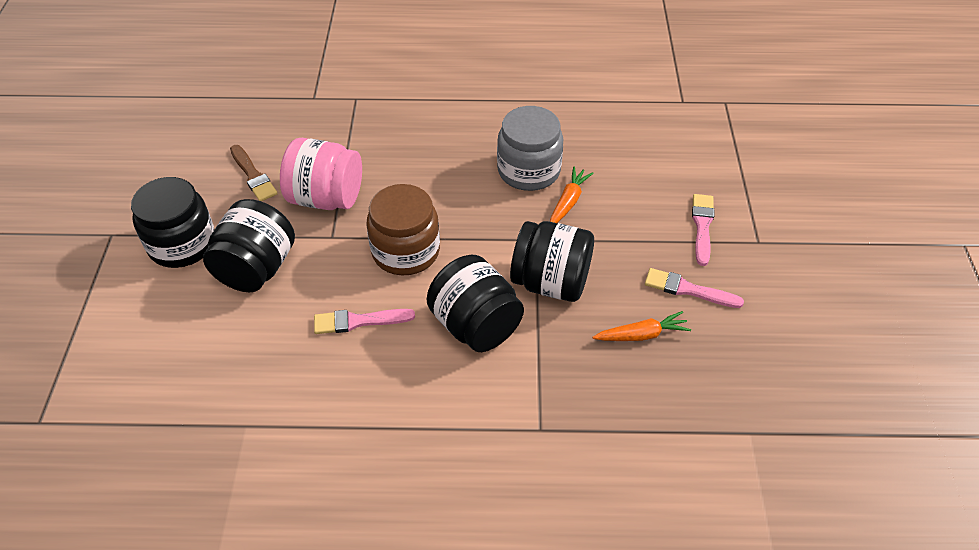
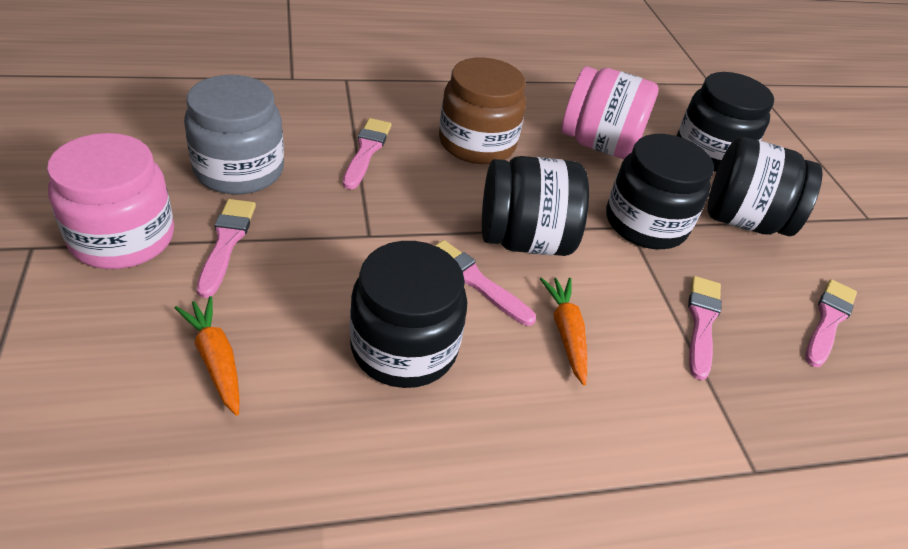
black jar: [131,177,215,268] [203,199,295,292] [427,255,524,352] [510,221,594,302] = 4 -> [350,241,467,388] [482,156,589,256] [606,134,714,249] [677,72,774,172] [707,137,823,236] = 5
brown brush: [230,145,278,201] = 1 -> none = 0
pink brush: [314,309,415,334] [645,268,744,308] [692,194,714,266] = 3 -> [197,199,256,298] [343,118,391,190] [435,240,536,326] [688,276,722,380] [805,279,857,367] = 5
pink jar: [280,138,362,210] = 1 -> [47,133,174,269] [561,66,659,159] = 2

